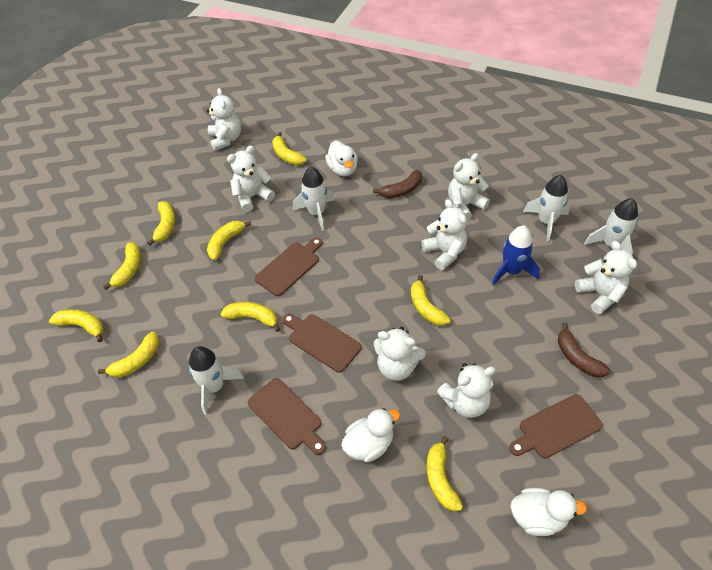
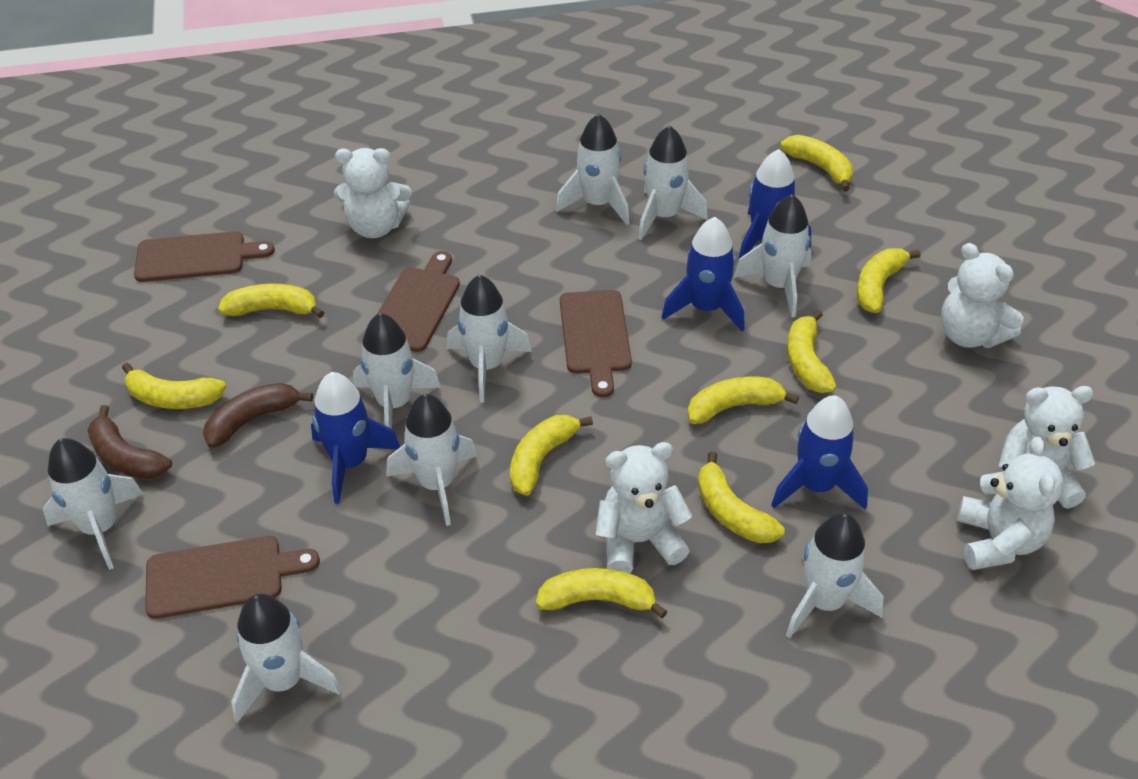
blue rocket: [492,226,540,285] = 1 -> [311,372,400,504] [662,217,745,331] [738,149,811,261] [771,395,868,510] = 4
white duck: [325,141,358,177] [341,408,401,463] [510,488,587,536] = 3 -> none = 0
white rocket: [189,346,244,415] [293,167,334,231] [523,175,570,241] [584,198,638,254] = 4 -> [43,438,143,570] [231,594,341,723] [353,313,441,429] [386,394,477,526] [447,275,532,402] [556,114,630,225] [638,125,708,240] [733,194,811,317] [786,513,884,638] = 9
white teddy bear: [206,88,241,151] [227,146,275,212] [373,327,426,381] [421,199,467,270] [437,363,496,418] [448,153,490,220] [575,241,637,314] = 7 -> [334,148,412,238] [595,442,692,573] [941,243,1023,348] [957,437,1064,570] [998,386,1096,509] = 5

